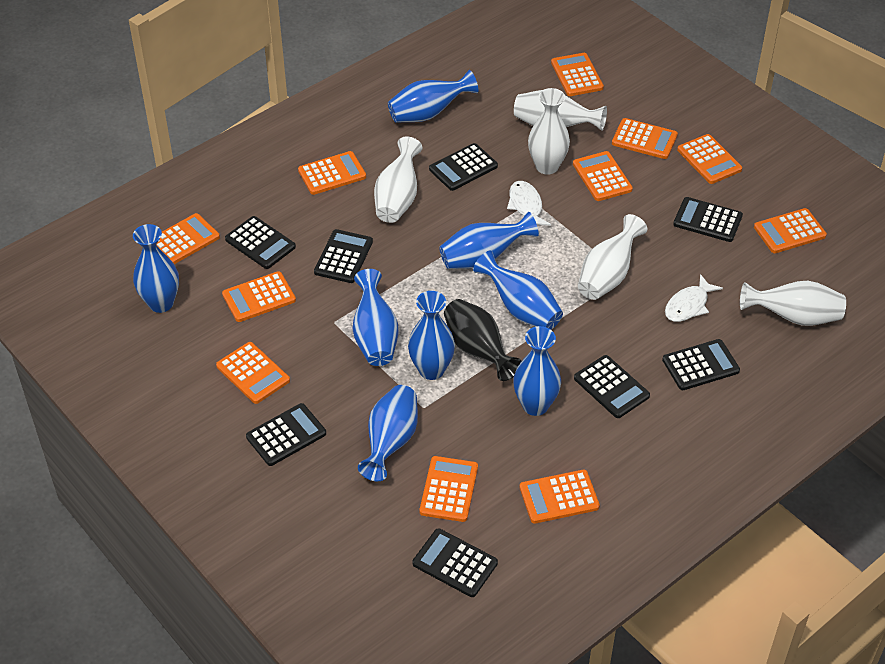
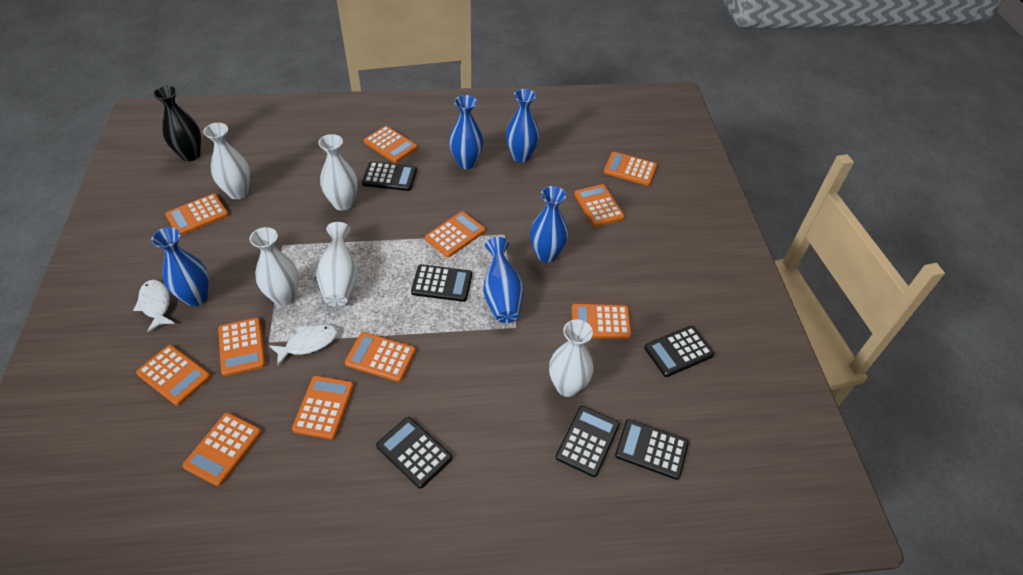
black calculator: [225,216,296,269] [246,403,326,466] [314,229,373,283] [412,528,498,597] [429,143,498,191] [574,355,650,418] [662,339,740,390] [673,197,743,242] = 8 -> [362,161,417,191] [376,417,452,489] [411,264,472,302] [556,406,620,477] [615,419,689,480] [644,326,714,377] = 6
blue vase: [133,224,179,313] [353,269,398,366] [358,385,418,482] [388,70,479,123] [408,291,455,380] [439,212,539,269] [473,251,563,329] [513,326,561,416] = 8 -> [151,227,209,306] [449,95,483,169] [483,237,524,323] [506,89,539,162] [530,186,568,263] = 5

